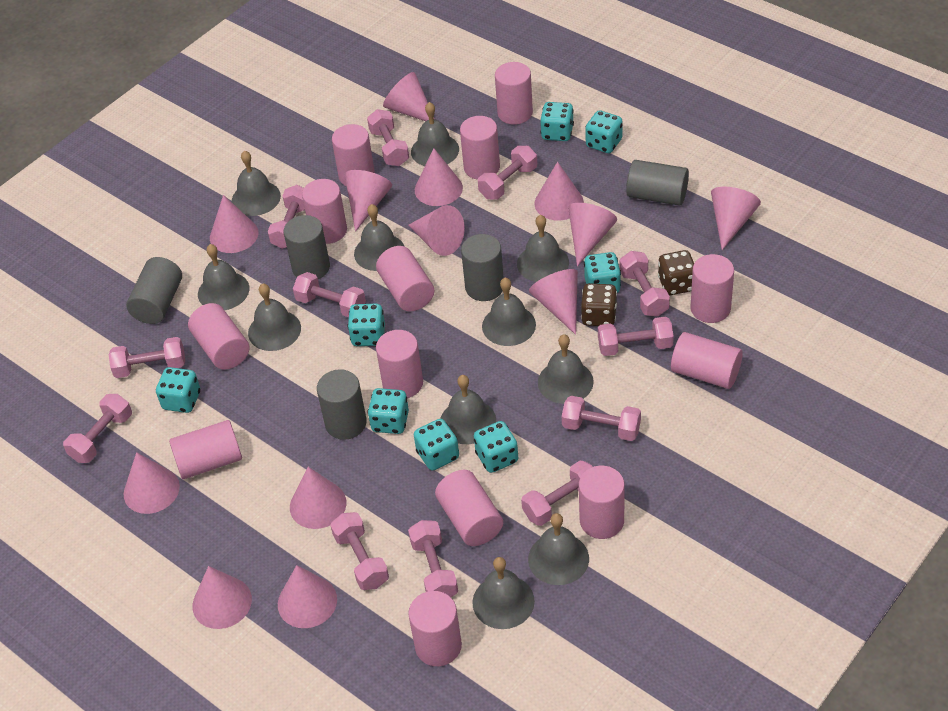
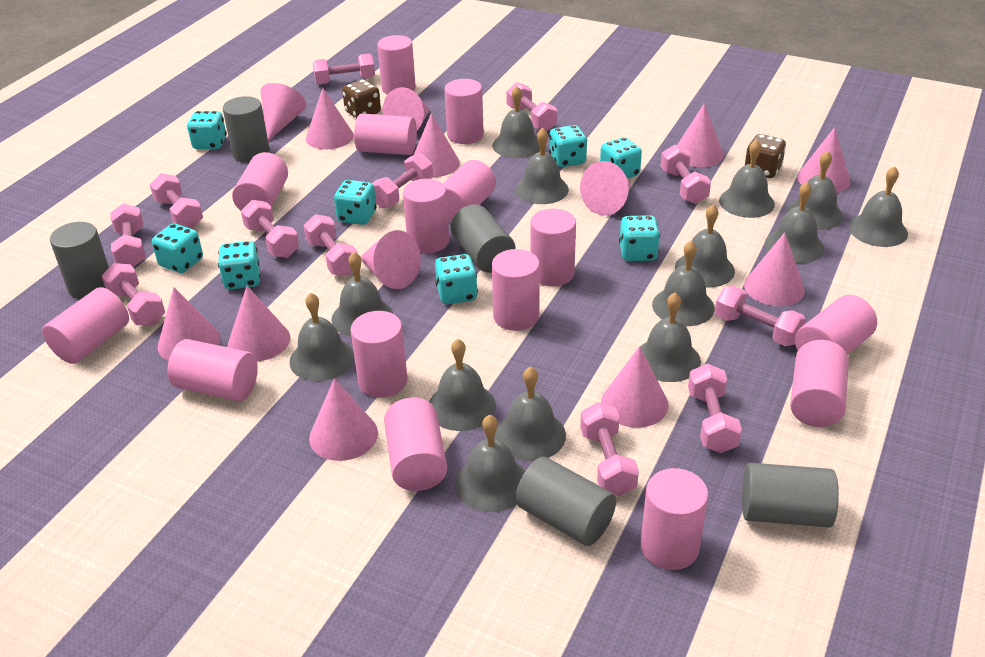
grey bell: [198,244,249,310] [232,150,281,216] [248,283,301,351] [354,204,404,271] [411,102,459,166] [440,375,496,444] [472,557,535,629] [482,278,536,346] [517,215,569,282] [528,513,589,585] [538,334,594,404] = 11 -> [290,293,354,381] [331,252,393,337] [429,339,496,431] [455,415,525,512] [492,86,540,158] [495,367,566,461] [515,128,569,204] [640,292,701,382] [652,240,715,326] [675,204,735,288] [719,140,775,218] [765,182,824,263] [786,151,843,230] [849,166,908,247] = 14
pink cylinder: [169,420,242,479] [188,303,249,370] [302,179,347,244] [332,124,375,186] [376,246,434,311] [376,330,423,398] [408,591,462,666] [435,470,503,546] [460,116,500,180] [495,62,533,125] [579,466,625,539] [671,332,743,389] [691,254,734,323] = 13 -> [42,287,129,364] [168,339,258,402] [232,152,288,211] [351,311,407,398] [354,114,417,155] [377,35,416,95] [384,397,447,491] [403,179,449,254] [443,160,496,223] [444,79,484,144] [492,249,540,331] [530,209,576,287] [641,468,709,570] [790,340,849,427] [795,295,877,355] = 15

